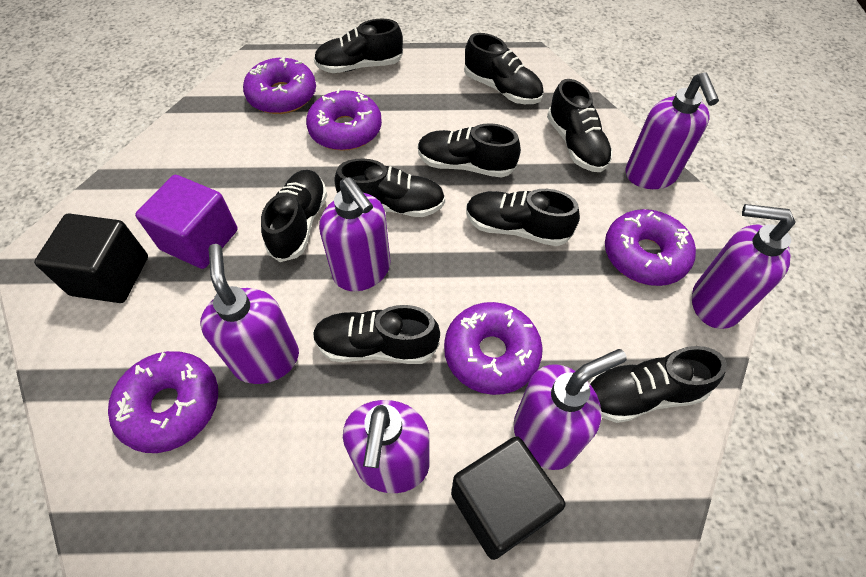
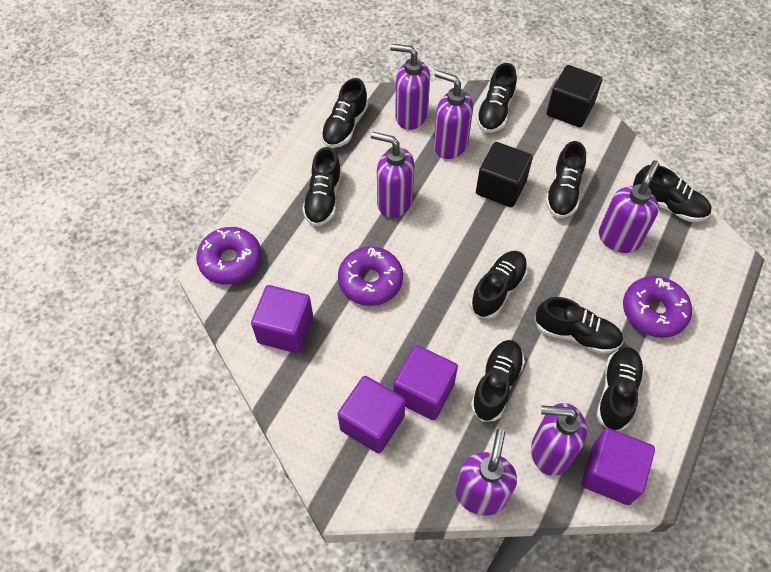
purple cube: [135,175,238,269] = 1 -> [251,285,313,353] [338,376,405,453] [393,345,458,420] [582,428,655,505] = 4
purple donut: [108,351,218,453] [243,57,316,114] [306,89,382,151] [444,302,543,395] [605,209,696,286] = 5 -> [196,227,262,284] [338,246,403,306] [623,276,692,338] = 3

